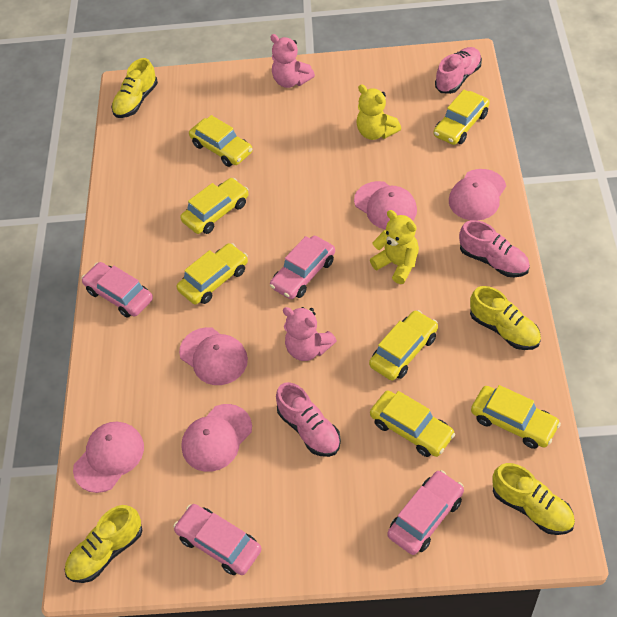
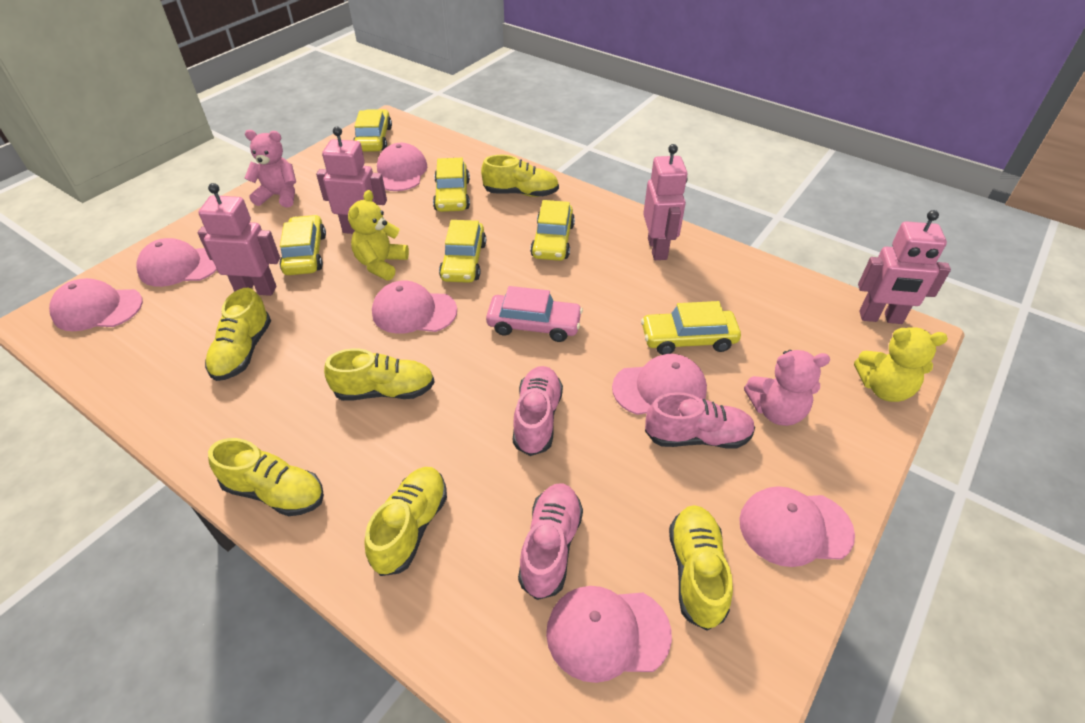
pink cap: [73,422,144,493] [179,327,248,385] [181,404,252,472] [354,181,417,230] [449,169,506,221] = 5 -> [49,278,143,331] [136,238,217,287] [372,280,457,334] [377,143,427,191] [546,586,672,683] [612,354,707,415] [739,486,855,567] = 7
pink car: [82,262,153,318] [173,504,262,575] [270,236,335,299] [387,470,464,555] = 4 -> [486,286,583,342] = 1
pink robot: none = 0 -> [198,183,280,296] [316,127,387,234] [643,144,688,260] [858,210,951,324] = 4
yellow car: [177,243,248,305] [180,178,249,234] [189,115,253,167] [369,310,438,380] [370,391,455,457] [434,90,490,145] [471,385,561,449] = 7 -> [280,215,326,275] [353,109,392,152] [433,158,470,212] [439,220,486,283] [530,200,575,261] [641,301,741,355] = 6
yellow shoe: [65,505,143,583] [111,58,158,118] [470,286,541,350] [492,463,575,535] = 4 -> [205,288,271,381] [208,438,324,516] [324,349,435,401] [364,467,447,576] [481,155,559,197] [669,505,733,630] = 6

